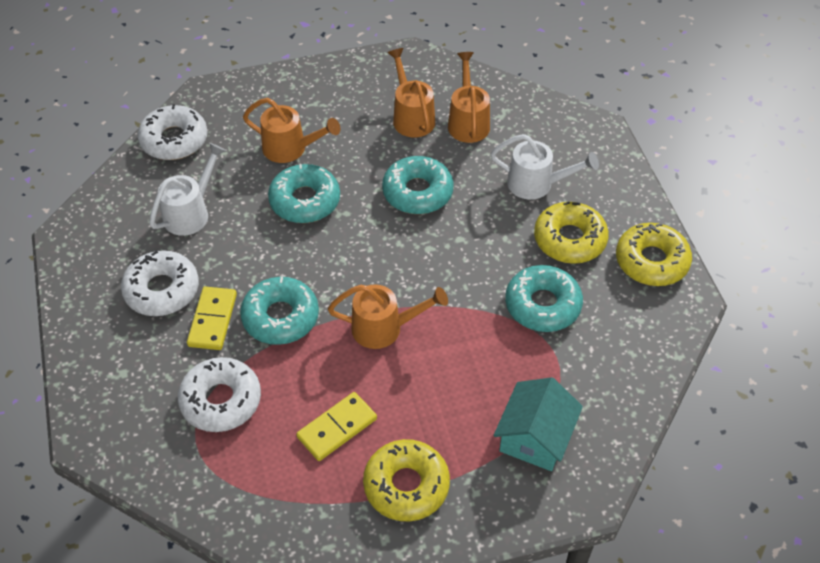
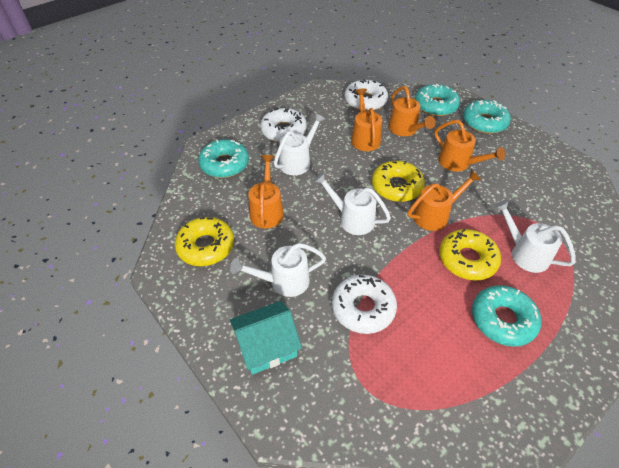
orange watering can: [243,98,340,163] [328,285,448,349] [387,48,435,137] [448,52,490,143] = 4 -> [249,155,284,229] [351,88,382,151] [388,86,436,136] [408,170,481,231] [434,120,505,171] = 5
white watering can: [149,143,226,236] [490,134,599,200] = 2 -> [230,243,326,297] [274,113,325,175] [314,172,391,235] [494,199,576,273] = 4
yellow domino: [187,286,237,350] [296,392,377,461] = 2 -> none = 0

